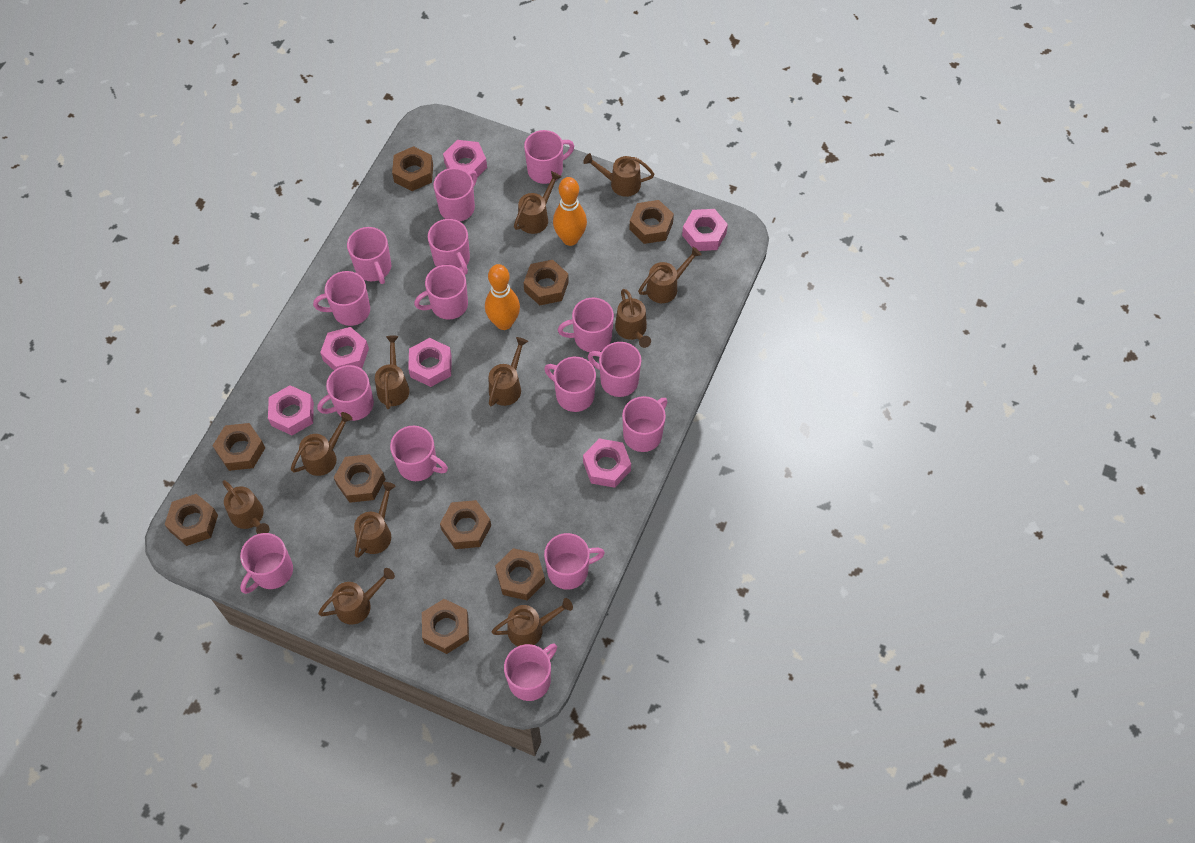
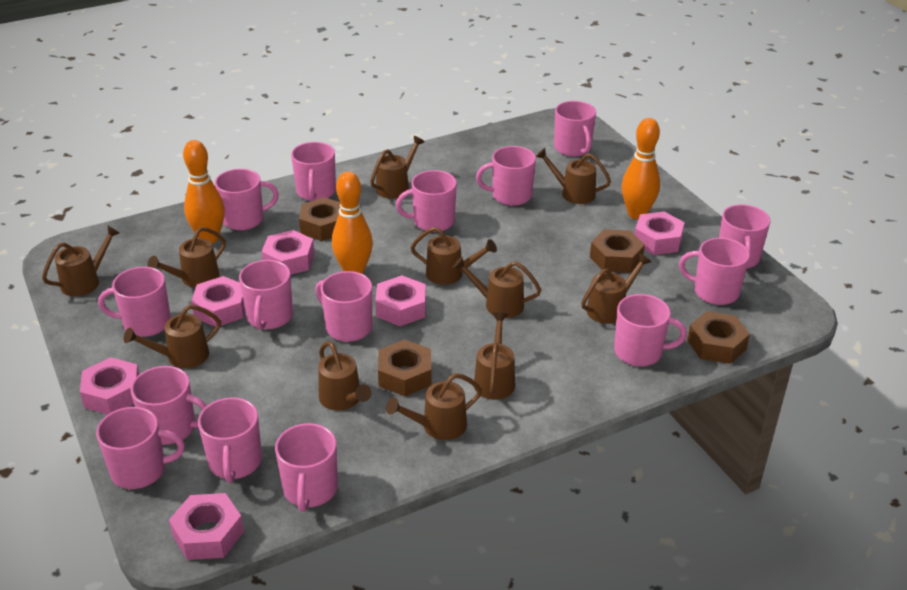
brown nut: [164,494,218,546] [213,423,265,471] [334,454,385,503] [392,146,433,191] [422,599,469,654] [440,500,491,549] [495,548,545,600] [523,260,569,305] [629,200,674,244] = 9 -> [299,197,340,241] [378,340,432,396] [590,229,645,273] [687,311,750,364] = 4
orange bowling pin: [485,264,520,330] [553,177,587,246] = 2 -> [183,140,225,243] [332,171,373,274] [622,118,660,219] = 3

